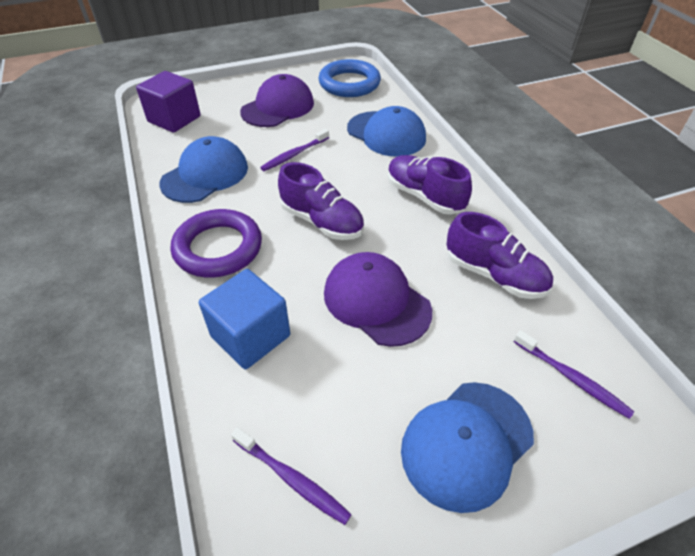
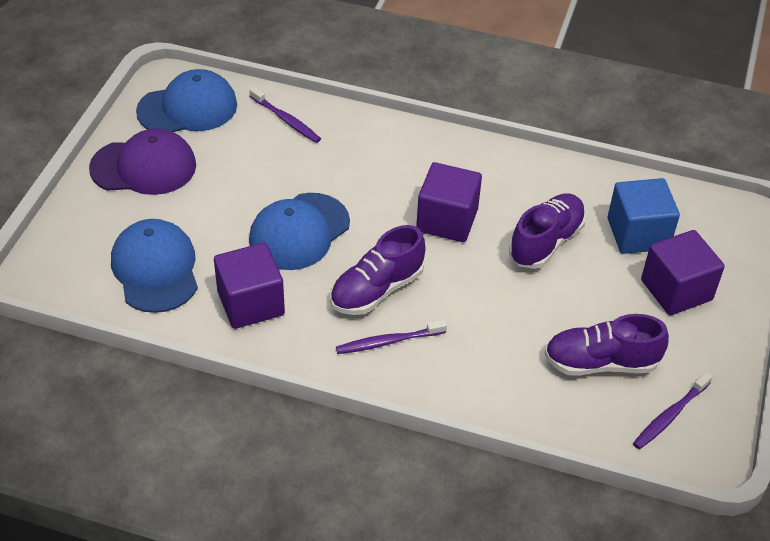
blue ring: [318,59,381,97] = 1 -> none = 0
purple cap: [240,74,314,127] [324,252,432,347] = 2 -> [89,128,196,195] = 1
purple cube: [136,71,201,133] = 1 -> [214,243,285,329] [416,162,482,242] [641,230,725,315] = 3
purple ring: [171,209,262,278] = 1 -> none = 0

